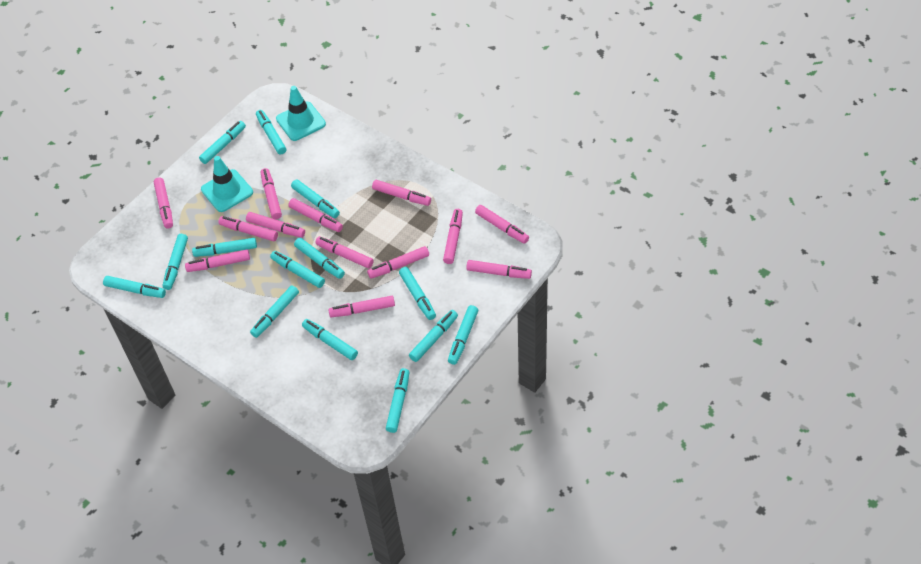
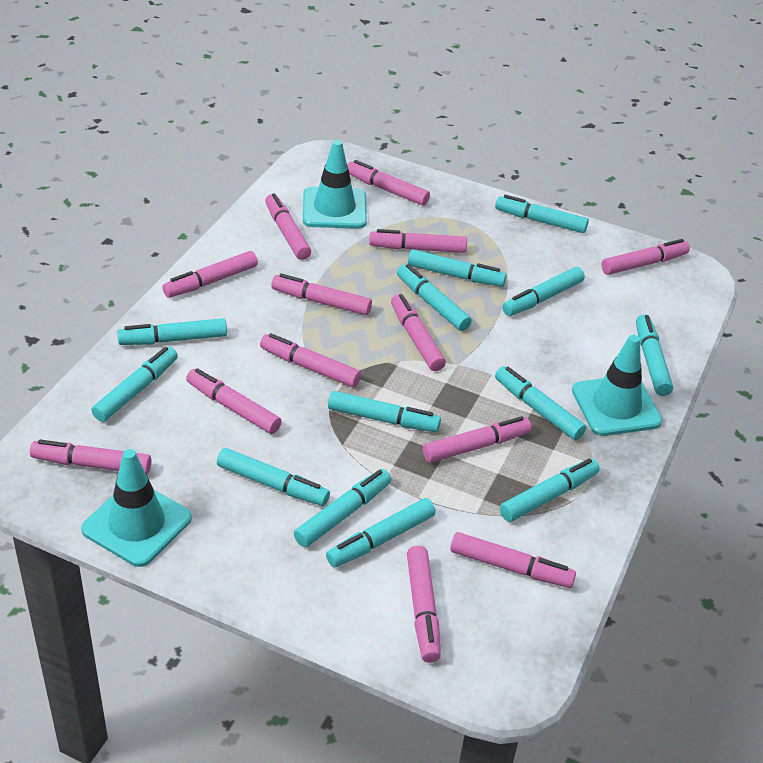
turquoise marker: [103,276,166,298] [163,234,188,290] [192,238,257,257] [199,121,246,164] [250,285,299,338] [256,110,286,154] [270,251,325,288] [291,179,340,218] [294,238,345,279] [302,319,358,360] [386,368,410,433] [399,267,436,320] [409,310,458,362] [448,305,478,365] = 14 -> [91,347,178,422] [117,318,227,345] [217,448,330,506] [294,469,391,547] [326,498,436,567] [328,391,441,432] [397,264,472,331] [408,250,507,287] [495,195,589,233] [495,366,586,440] [500,458,600,522] [502,267,585,316] [636,314,673,396] = 13
turquoise traffic cone: [201,156,253,212] [276,86,326,141] = 2 -> [81,449,192,567] [303,140,367,229] [572,335,662,436] = 3

